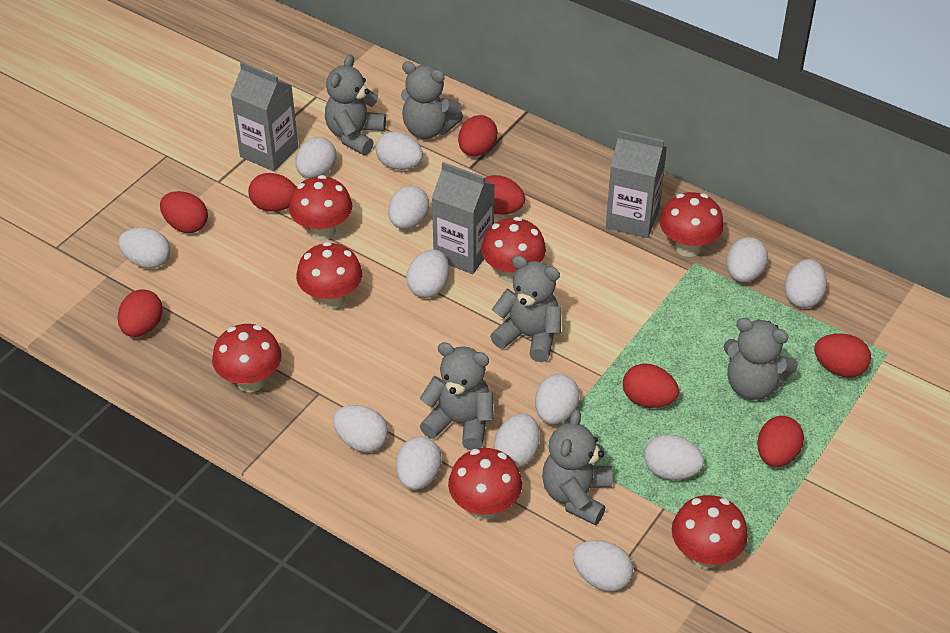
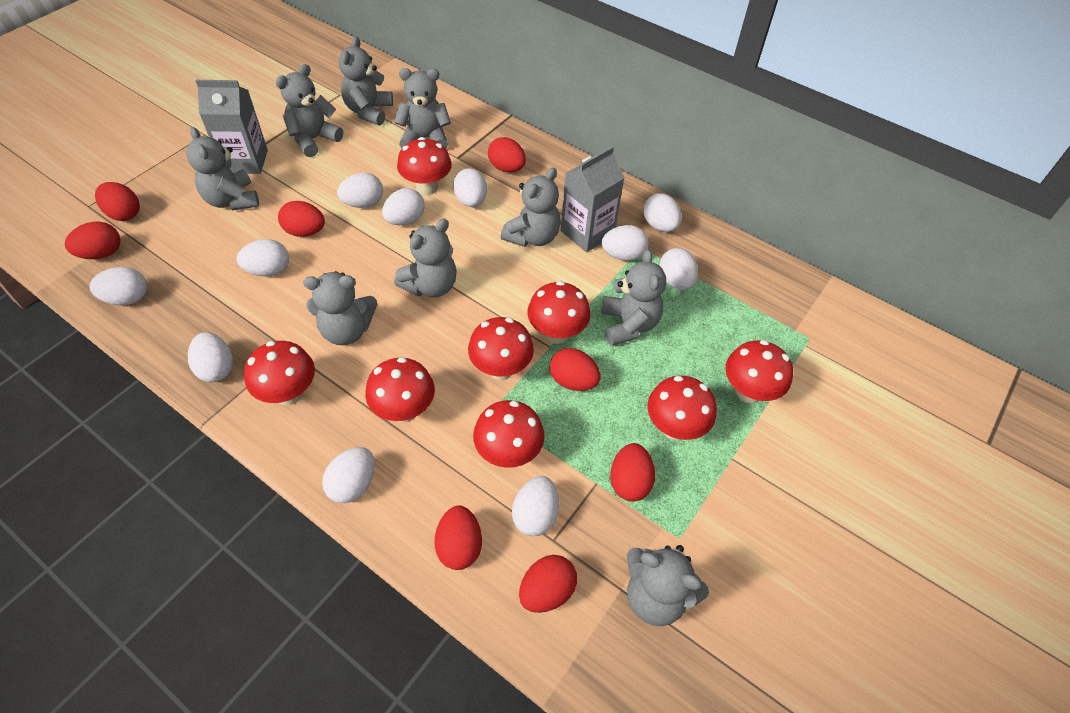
grey carton: [231,62,298,171] [432,162,495,274] [606,130,667,238] = 3 -> [196,80,268,174] [561,146,625,253] = 2
grey teddy bear: [325,54,386,155] [401,61,463,139] [420,342,494,450] [490,255,561,362] [542,410,612,525] [724,318,798,400] = 6 -> [186,127,259,211] [276,64,343,157] [303,271,377,345] [339,36,393,125] [394,68,451,149] [394,219,457,297] [501,168,561,247] [601,249,666,346] [627,545,709,626] = 9
red mushroom: [212,324,282,392] [289,175,352,241] [296,242,362,309] [448,448,522,520] [481,217,546,283] [660,192,724,257] [672,495,748,569] = 7 -> [244,341,315,405] [365,357,435,422] [397,137,452,195] [468,317,534,380] [473,400,545,468] [527,281,590,344] [647,376,717,440] [725,340,793,404] = 8
white egg: [118,227,170,269] [296,137,336,179] [333,405,388,452] [376,131,423,170] [388,186,429,229] [396,437,441,490] [406,249,449,298] [494,413,540,468] [535,374,580,424] [573,540,633,591] [644,434,704,480] [726,237,768,282] [785,259,827,308] = 13 -> [89,267,147,305] [188,332,233,382] [237,239,289,277] [322,447,375,503] [337,173,383,208] [382,188,425,225] [453,168,487,207] [512,476,559,536] [601,225,649,261] [643,193,682,232] [659,248,698,290] = 11

